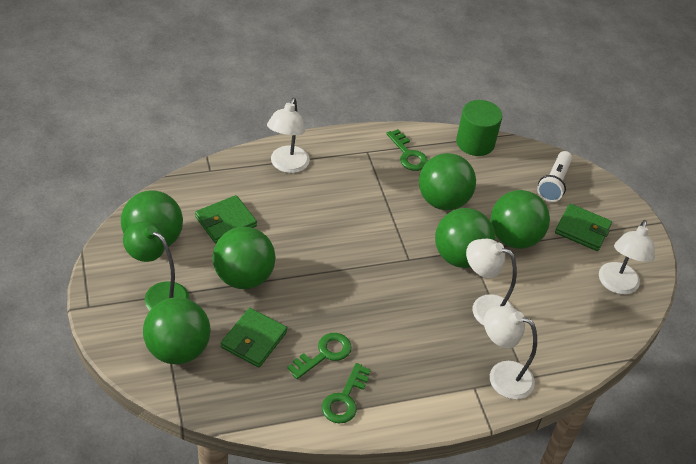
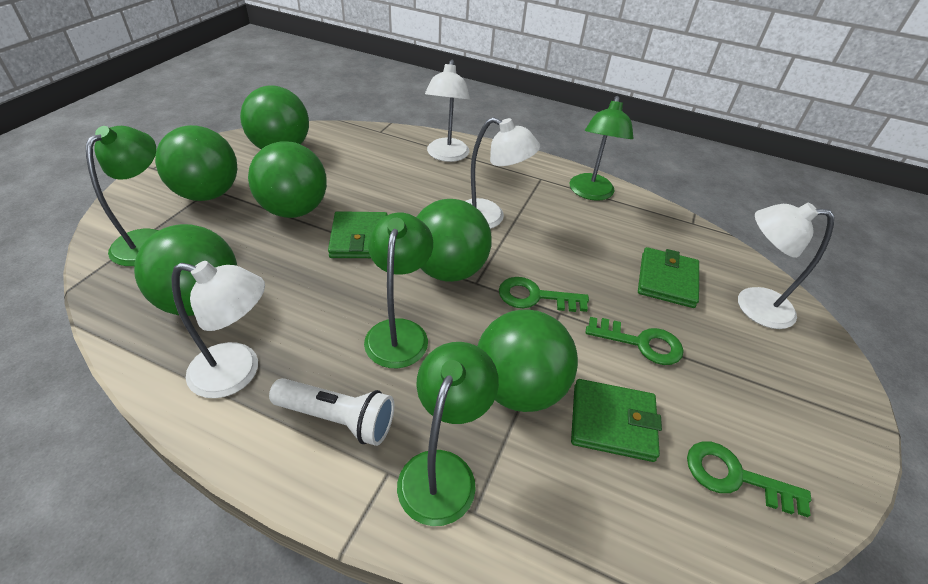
green cylinder: [456,100,502,156] = 1 -> none = 0
green lamp: [123,221,190,310] = 1 -> [86,126,159,266] [364,212,433,368] [397,342,499,526] [570,96,633,201] = 4

